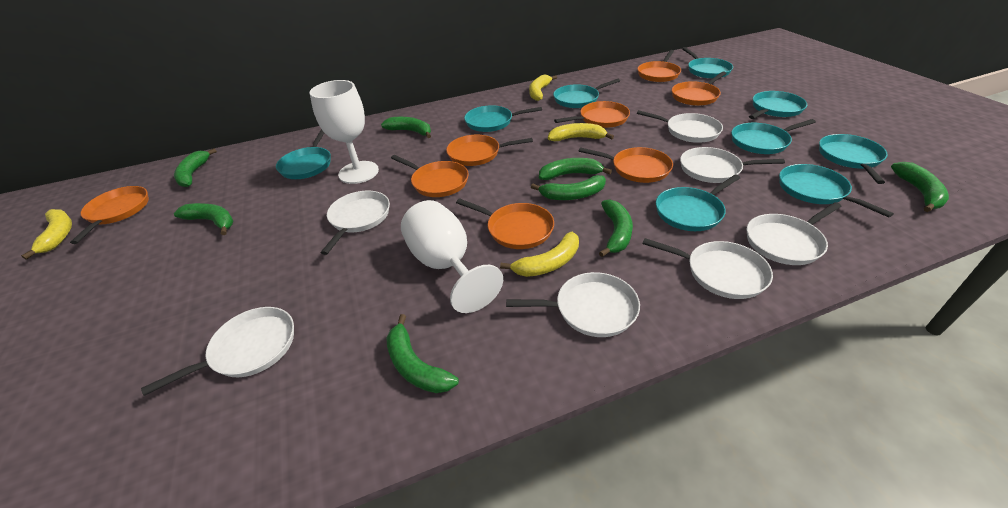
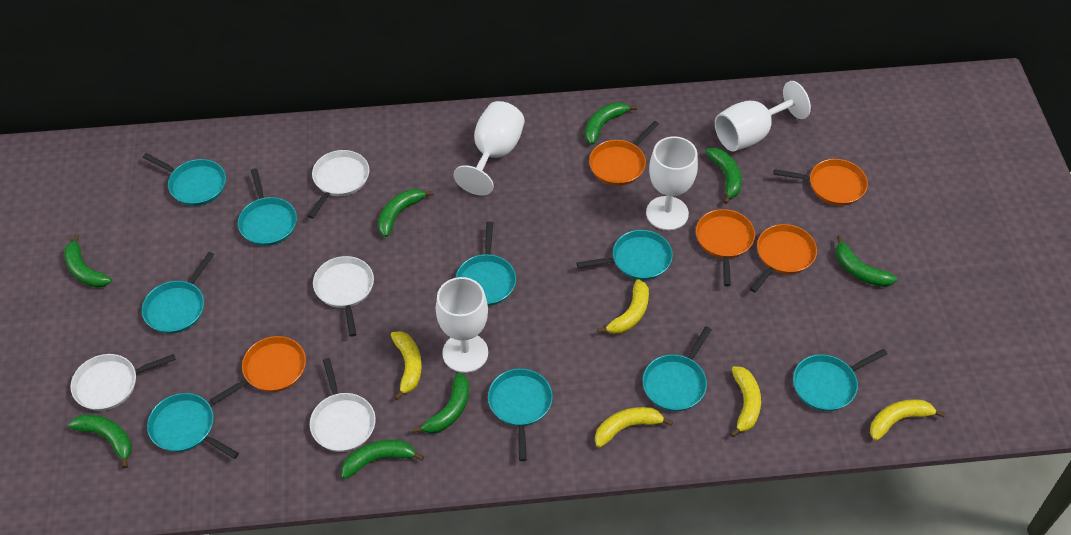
orange pan: [70,186,149,244] [391,155,469,197] [446,134,533,166] [456,198,554,249] [554,101,630,128] [579,147,673,183] [637,50,681,82] [672,71,726,106] = 8 -> [210,336,306,405] [589,121,659,186] [696,209,755,286] [750,224,817,292] [773,159,868,206] = 5
white goblet: [310,80,379,184] [401,200,503,313] = 2 -> [436,277,488,373] [453,101,525,196] [646,136,698,230] [715,81,811,152] = 4
white pan: [141,307,294,396] [321,191,390,255] [506,272,640,337] [637,110,723,143] [642,238,773,299] [680,147,785,183] [747,202,842,265] = 7 -> [70,354,176,411] [308,150,369,219] [310,358,376,452] [313,256,374,337] = 4
yellow banana: [21,209,72,260] [500,232,579,277] [529,75,557,101] [548,123,614,141] = 4 -> [391,331,422,400] [595,407,673,448] [597,279,649,334] [730,366,761,437] [870,399,945,441] = 5

